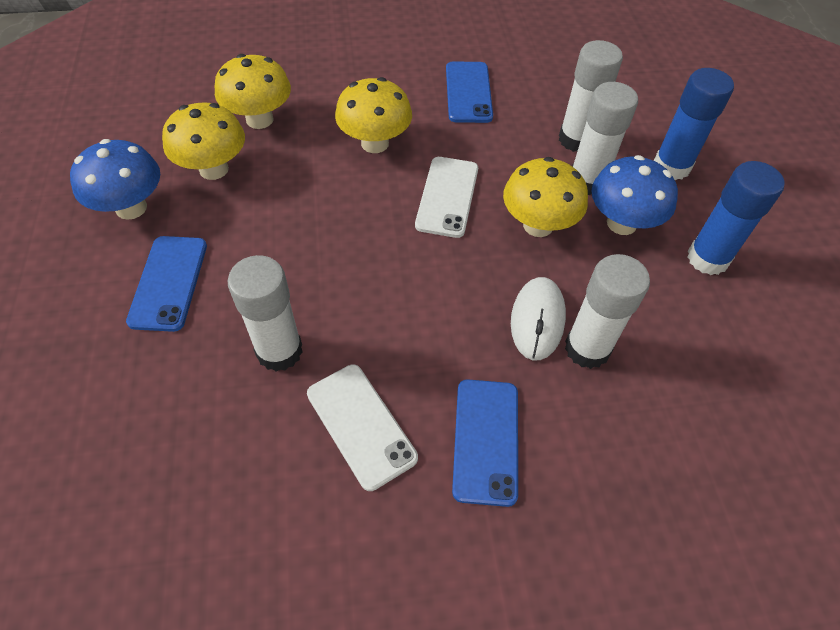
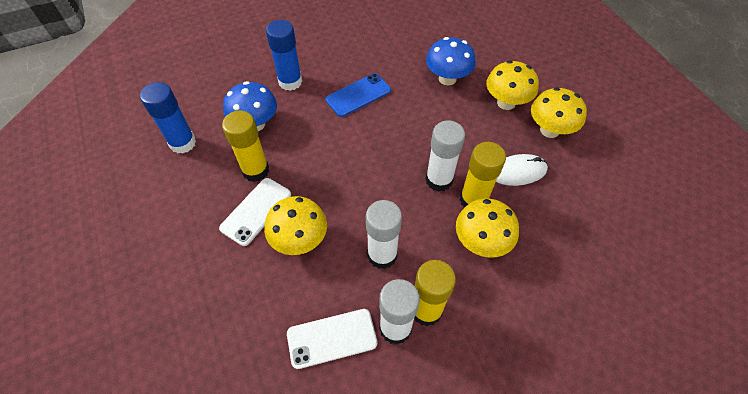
blue phone: [126,236,207,332] [446,62,493,123] [452,379,518,507] = 3 -> [325,73,391,117] = 1
white glue stick: [228,255,303,371] [559,40,623,152] [565,254,650,369] [572,82,638,195] = 4 -> [366,200,402,269] [379,279,420,345] [426,121,465,192] = 3
yellow glue stick: none = 0 -> [222,111,269,182] [414,260,456,327] [460,142,506,208] = 3

